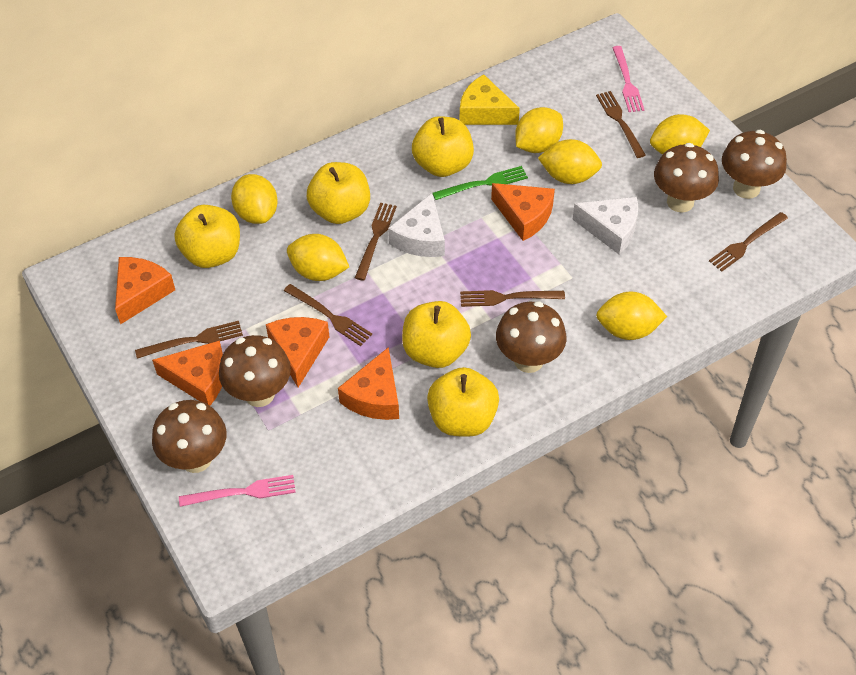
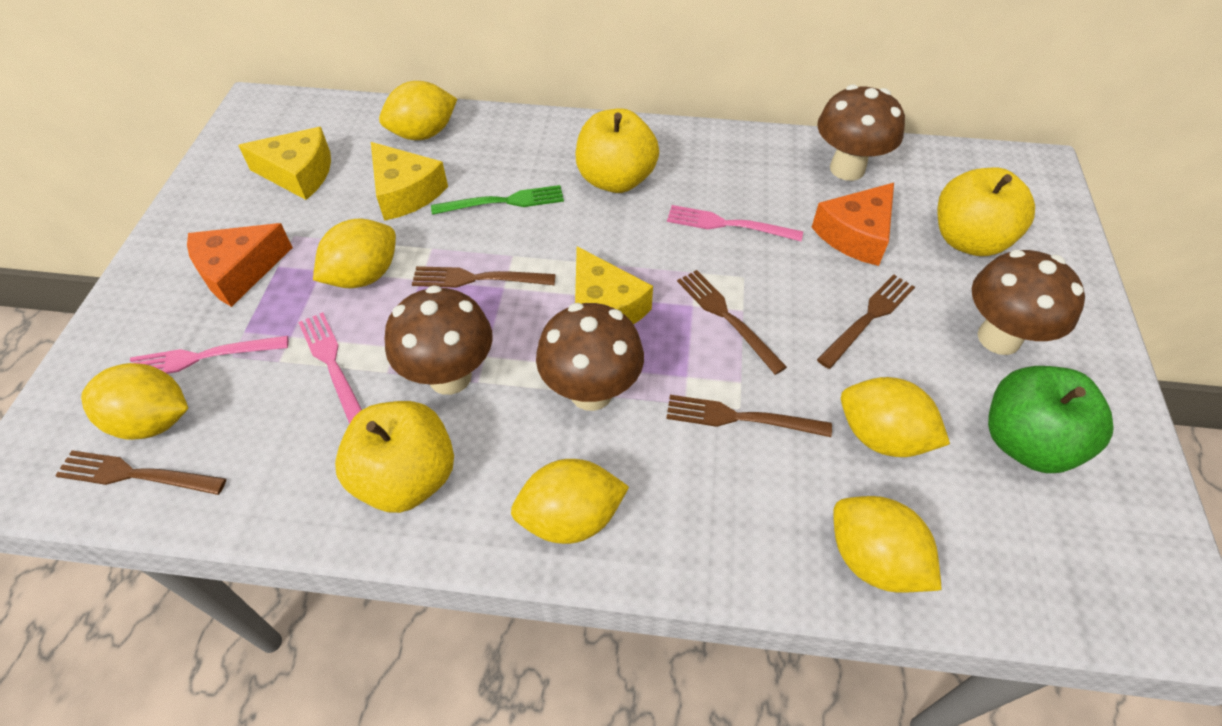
brown fork: [135,321,243,359] [284,284,372,346] [355,203,397,281] [460,290,565,307] [596,91,646,158] [709,212,788,272] = 6 -> [55,450,226,495] [412,266,556,288] [666,395,832,437] [677,270,787,375] [817,275,915,369] = 5
brown mushroom: [152,400,227,473] [219,335,291,407] [496,301,567,373] [654,143,719,213] [722,130,787,199] = 5 -> [385,285,492,395] [536,303,644,411] [817,85,905,181] [972,249,1085,355] = 4
green apple: none = 0 -> [988,366,1114,473] = 1
orange cheese: [115,257,175,325] [152,341,223,406] [266,317,329,388] [338,347,399,420] [491,183,555,241] = 5 -> [187,223,293,307] [811,183,894,266] = 2
pink fork: [179,475,296,507] [612,46,644,112] = 2 -> [130,336,288,374] [298,312,362,424] [667,205,803,241] = 3
white cheese: [388,193,445,257] [572,197,638,255] = 2 -> none = 0
yellow apple: [174,205,240,268] [307,162,370,224] [402,301,471,368] [412,116,474,177] [427,367,499,437] = 5 -> [335,401,454,513] [575,108,659,193] [937,167,1035,256] = 3
yellow cheese: [460,74,520,125] = 1 -> [238,127,331,200] [371,142,448,221] [575,246,653,324] = 3

